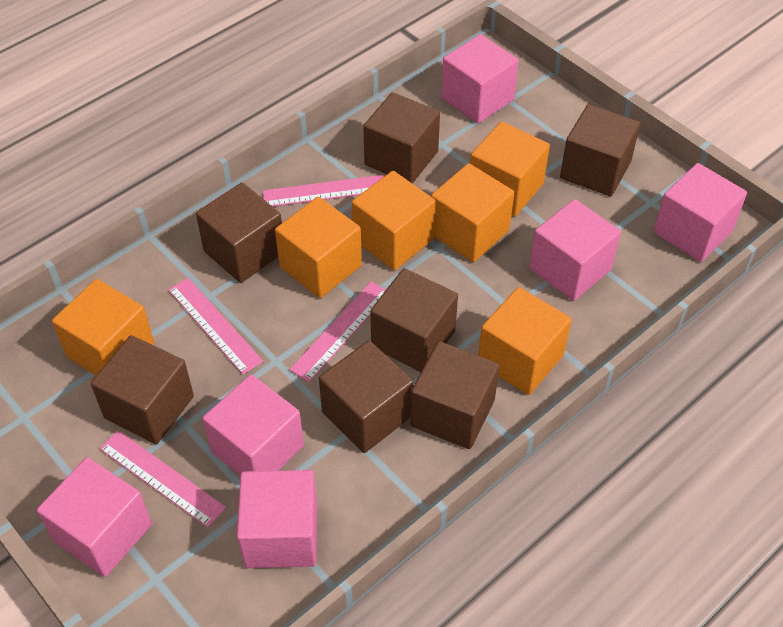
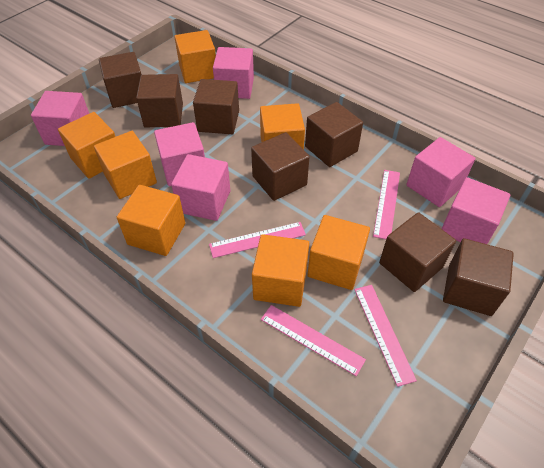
orange cube: [52,279,154,375] [275,197,362,298] [352,171,436,270] [431,163,514,262] [470,121,550,216] [478,287,572,395] = 6 -> [58,112,115,179] [94,131,157,199] [117,185,185,256] [174,30,216,83] [252,234,309,307] [260,103,305,150] [308,215,370,290] = 7

